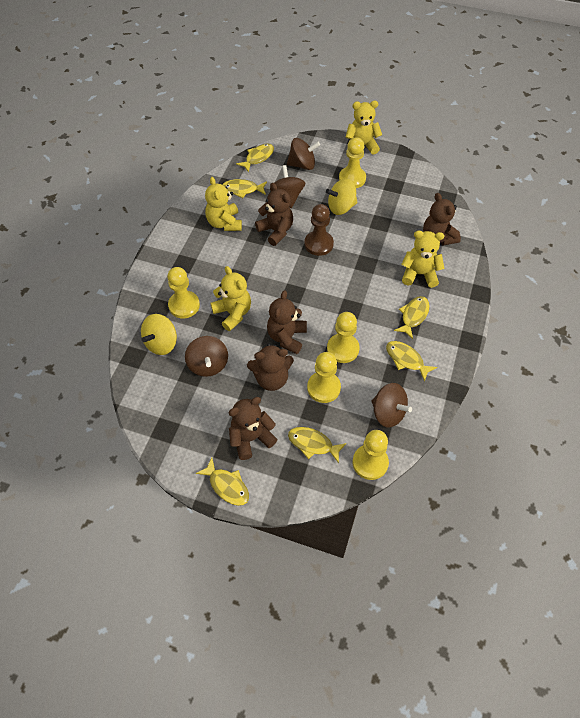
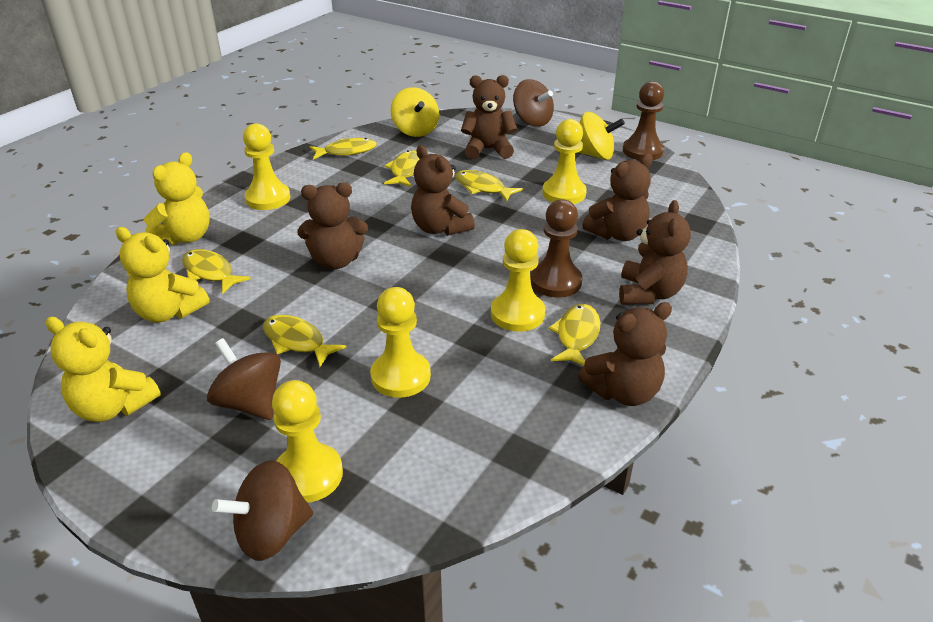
brown pawn: [304,204,334,256] = 1 -> [530,199,582,298] [623,81,664,160] = 2
brown spinning top: [185,336,228,377] [270,165,305,208] [287,138,320,170] [372,383,412,427] = 4 -> [207,338,281,420] [212,460,313,561] [513,79,554,127] = 3
brown teddy bear: [229,397,278,460] [247,343,294,391] [255,183,293,246] [267,290,307,354] [423,193,461,245] = 5 -> [297,183,368,269] [411,145,475,236] [461,75,517,159] [578,302,672,406] [582,154,653,241] [619,200,691,305] = 6
yellow teddy bear: [205,177,242,231] [210,266,251,331] [346,101,382,155] [401,230,445,288] = 4 -> [46,317,161,422] [115,227,210,322] [144,152,210,245] = 3

